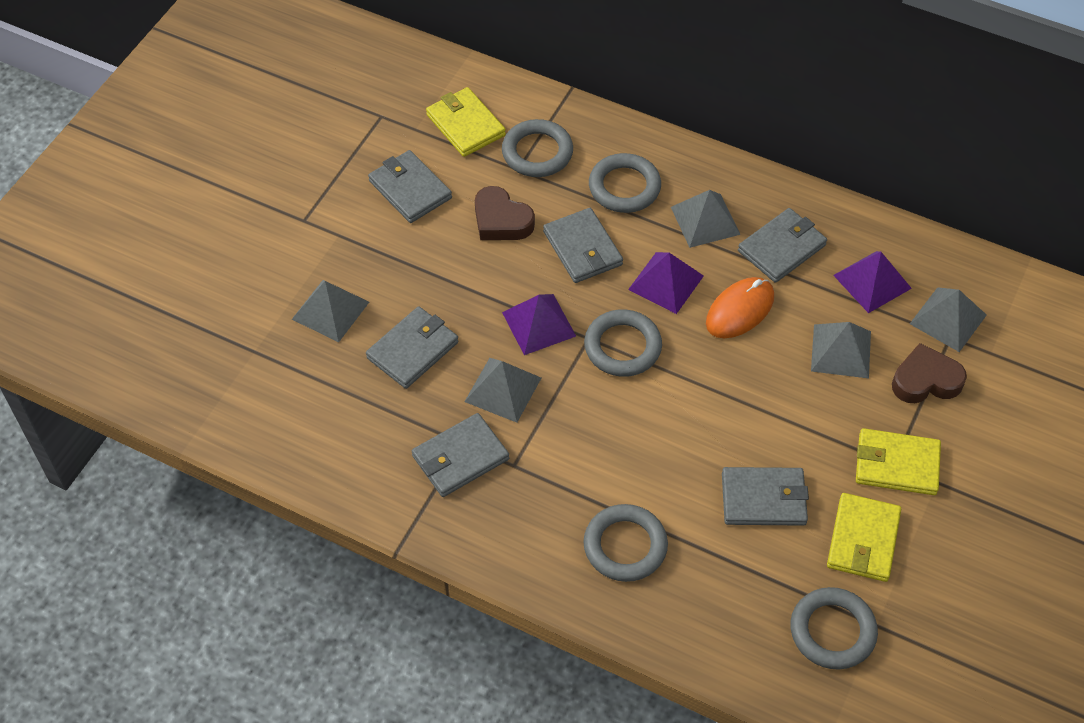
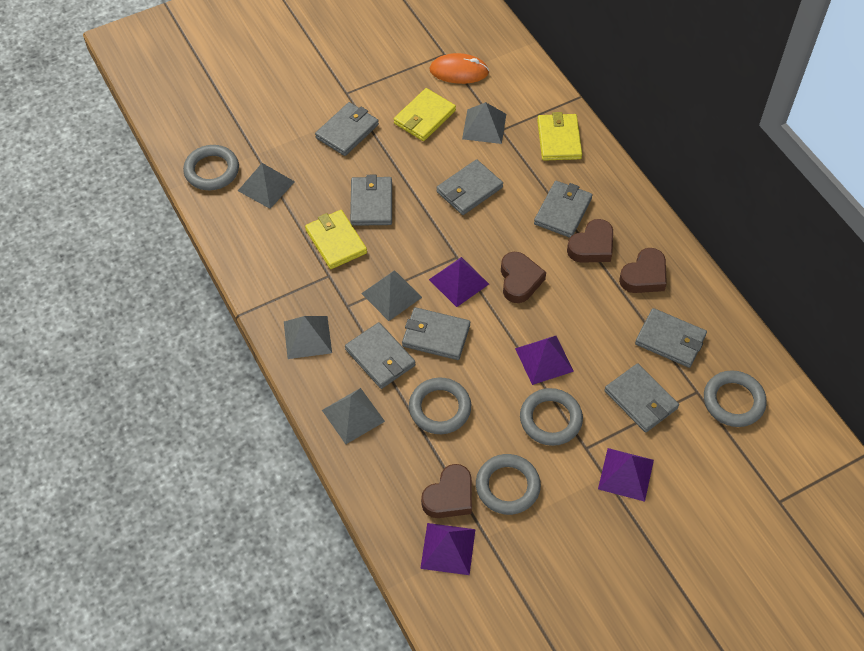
brown heart: [475,186,535,240] [892,343,967,403] = 2 -> [421,464,472,518] [501,252,546,303] [567,219,613,263] [619,248,667,293] = 4
grey wallet: [366,306,459,389] [368,150,452,223] [412,413,509,497] [543,208,623,283] [722,467,809,526] [738,208,827,283] = 6 -> [315,102,379,156] [345,322,416,389] [350,175,392,226] [402,307,470,360] [436,159,503,215] [534,181,592,238] [604,363,679,433] [635,308,707,368] = 8
purple pyramid: [502,294,576,355] [628,252,704,314] [833,251,912,313] = 3 -> [420,523,476,575] [429,257,489,307] [515,336,574,385] [598,448,654,502] = 4

